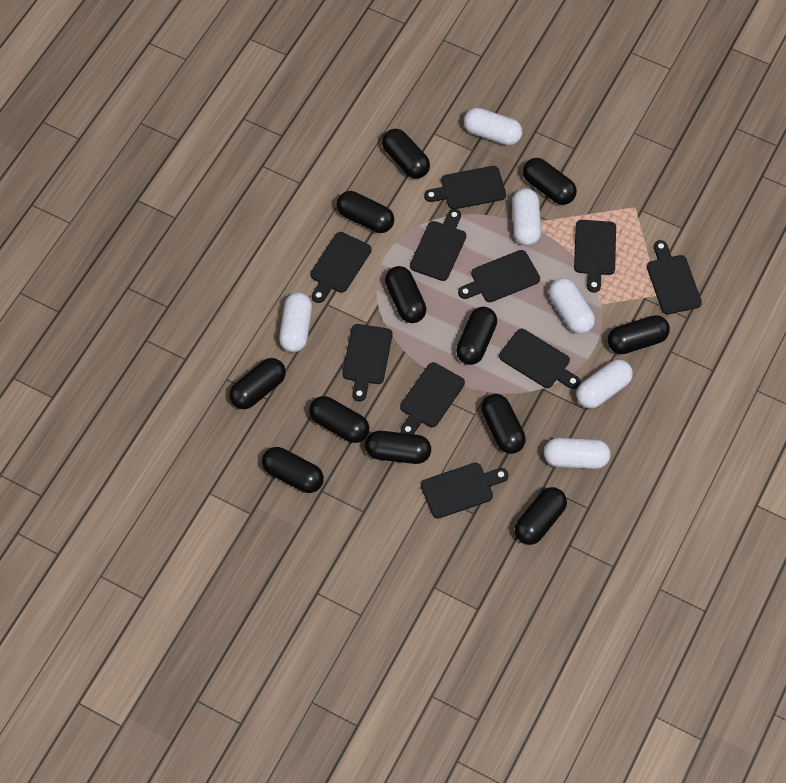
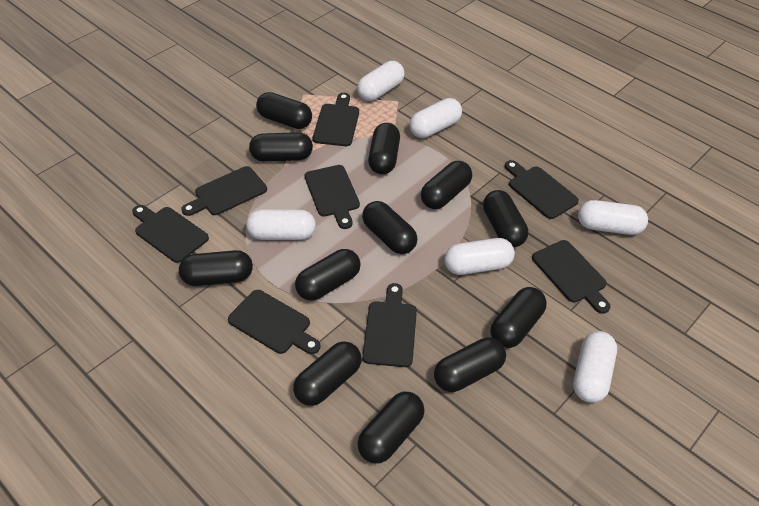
black cutting board: [310,232,372,303] [342,324,393,401] [400,362,465,434] [410,209,466,281] [421,463,509,519] [424,166,506,209] [458,250,540,302] [499,329,580,389] [574,220,616,293] [647,240,702,314] = 10 -> [132,205,209,263] [181,166,267,216] [228,290,320,354] [305,165,360,229] [313,93,359,146] [362,283,417,367] [505,160,579,219] [532,240,610,314] = 8

